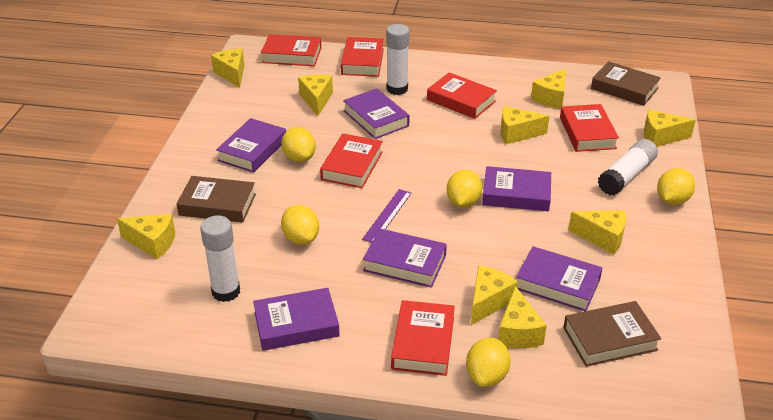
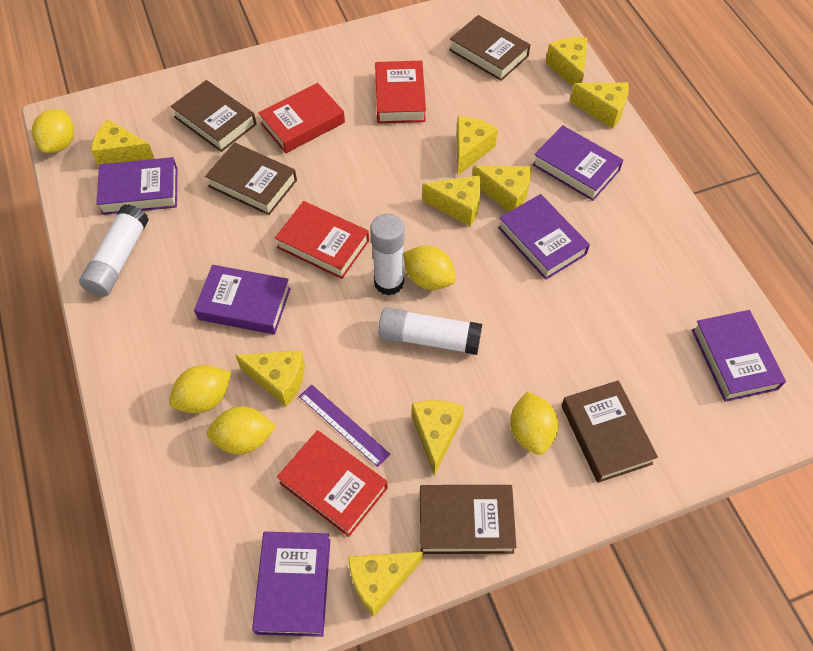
brown book: [176,176,256,223] [563,301,661,367] [591,61,661,106] = 3 -> [170,80,257,152] [205,142,297,215] [420,485,516,554] [449,15,530,81] [561,380,658,483] = 5
red book: [261,34,321,66] [320,133,383,188] [341,37,384,77] [391,300,455,376] [427,72,497,119] [560,104,619,152] = 6 -> [258,83,345,153] [275,201,369,279] [277,430,388,537] [375,61,426,123] = 4

